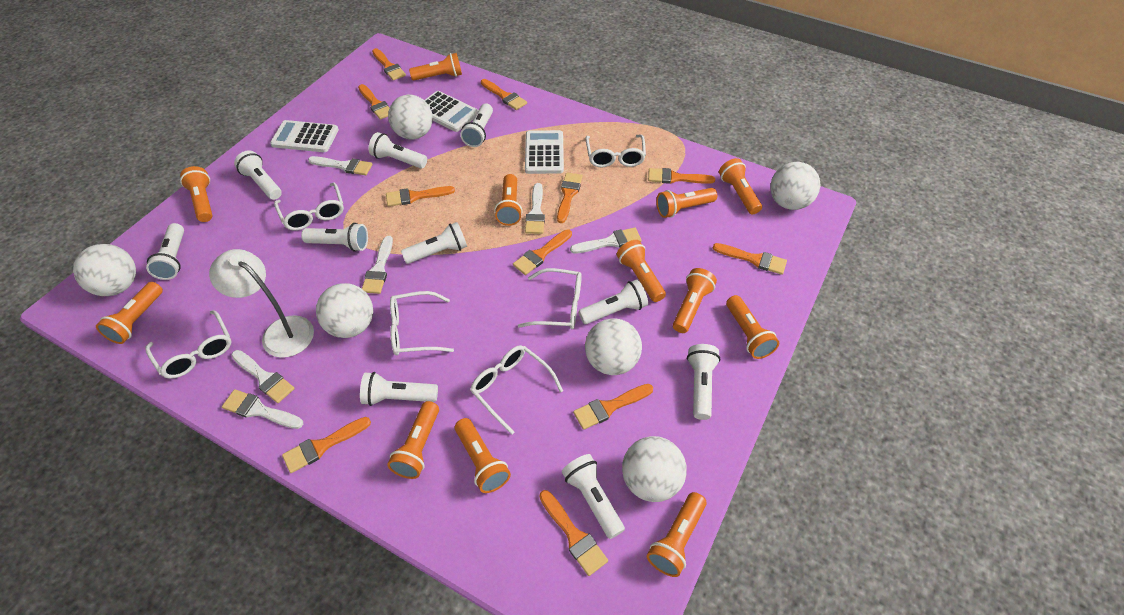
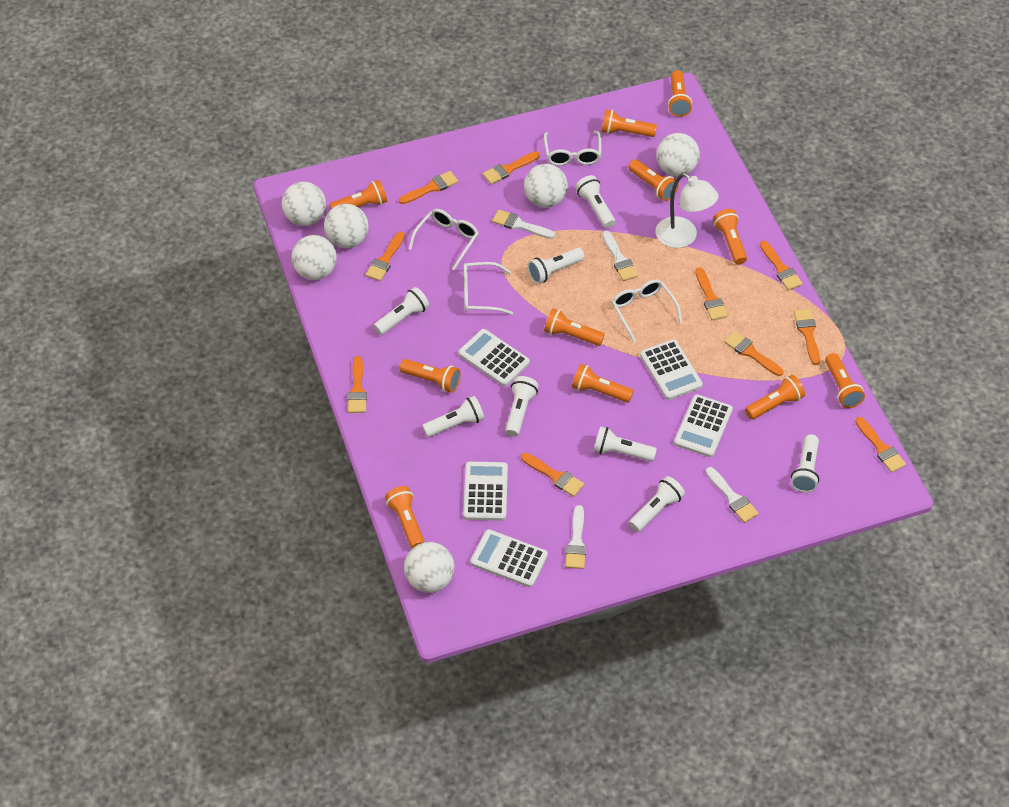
orange brush: [282,417,371,473] [358,84,390,120] [372,48,406,80] [386,186,455,207] [481,79,527,110] [513,229,572,275] [539,490,608,576] [557,172,583,223] [573,384,653,430] [648,168,715,184] [713,243,787,275] = 11 -> [348,356,367,413] [365,232,405,281] [399,171,459,204] [482,151,540,184] [521,453,584,497] [695,267,728,320] [724,331,783,376] [760,241,803,290] [794,309,820,365] [855,417,906,473] = 10
orange flashlight: [96,282,163,344] [180,166,212,222] [387,401,439,479] [409,53,462,80] [455,418,511,493] [494,174,522,226] [617,240,666,302] [647,492,707,577] [656,188,717,218] [673,268,717,333] [719,158,762,214] [726,295,779,359] = 12 -> [330,180,387,209] [385,486,425,548] [400,359,461,393] [544,308,605,346] [572,364,633,403] [601,110,657,137] [628,159,679,201] [668,70,692,117] [713,209,747,264] [745,375,805,420] [825,353,865,408] = 11
white brush: [222,389,303,429] [231,350,295,403] [308,156,373,175] [362,236,393,294] [525,183,545,234] [570,228,642,253] = 6 -> [492,210,555,239] [565,505,586,569] [602,231,638,281] [706,467,759,523] = 4
white calculator: [270,120,339,152] [424,91,479,132] [525,130,564,174] = 3 -> [458,329,530,386] [463,461,508,521] [470,529,548,587] [640,339,703,400] [674,394,733,457] = 5
white flashlight: [146,223,184,280] [234,150,282,200] [301,223,368,252] [360,372,438,406] [368,132,427,168] [401,222,467,264] [460,103,493,147] [562,454,625,539] [579,279,648,324] [687,344,720,420] = 10 -> [374,287,430,335] [422,396,485,437] [505,376,539,437] [528,248,584,284] [575,175,615,228] [593,426,657,462] [629,476,685,532] [791,434,819,493] = 8
white glasses: [145,310,232,379] [274,182,344,231] [390,291,454,355] [470,345,563,435] [518,268,582,329] [586,134,646,167] = 6 -> [409,209,479,270] [464,262,513,315] [544,131,602,166] [612,279,683,342] = 4

